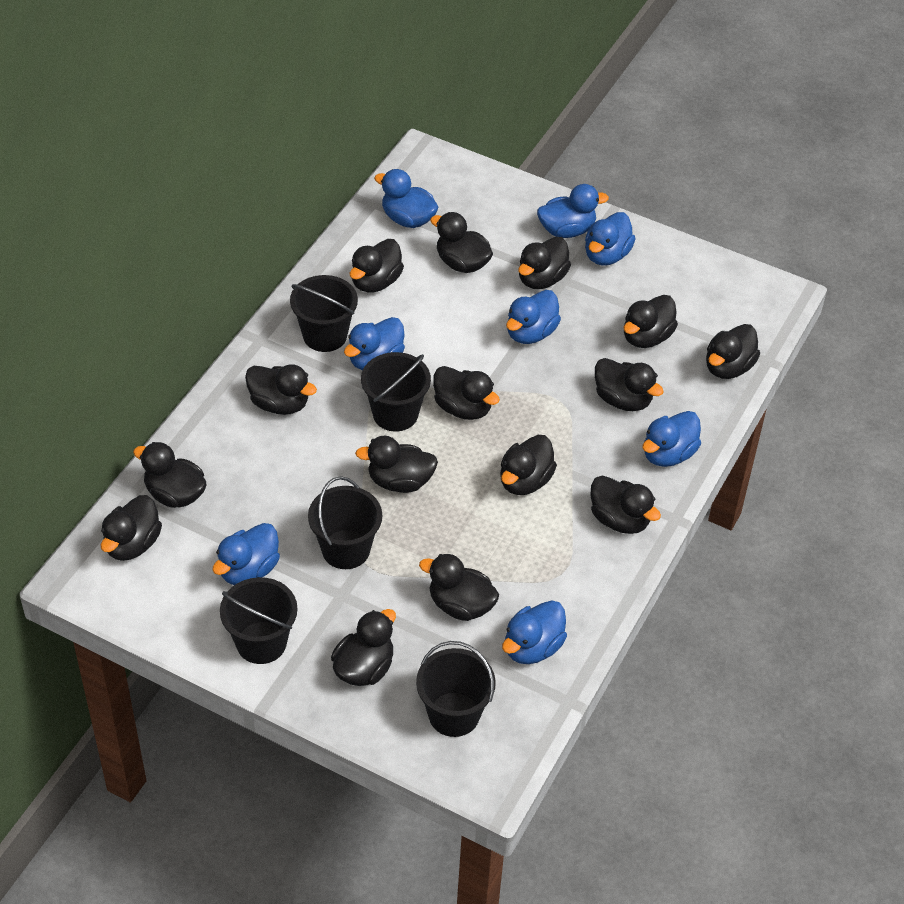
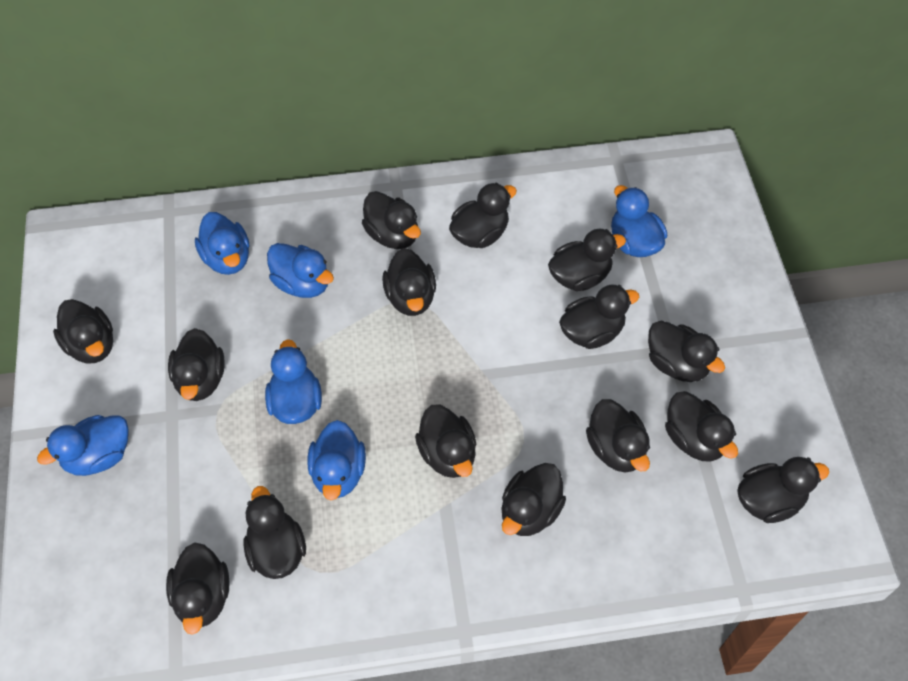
black bucket: [220,577,298,664] [290,275,358,352] [308,476,382,569] [361,352,431,432] [416,641,496,737] = 5 -> none = 0
blue duck: [212,523,280,585] [344,317,405,370] [374,169,439,228] [502,600,567,664] [506,290,561,344] [537,184,609,238] [585,212,636,266] [642,411,701,467] = 8 -> [37,415,129,476] [195,212,249,275] [265,339,322,424] [267,243,334,298] [308,420,366,500] [611,185,667,257] = 6

